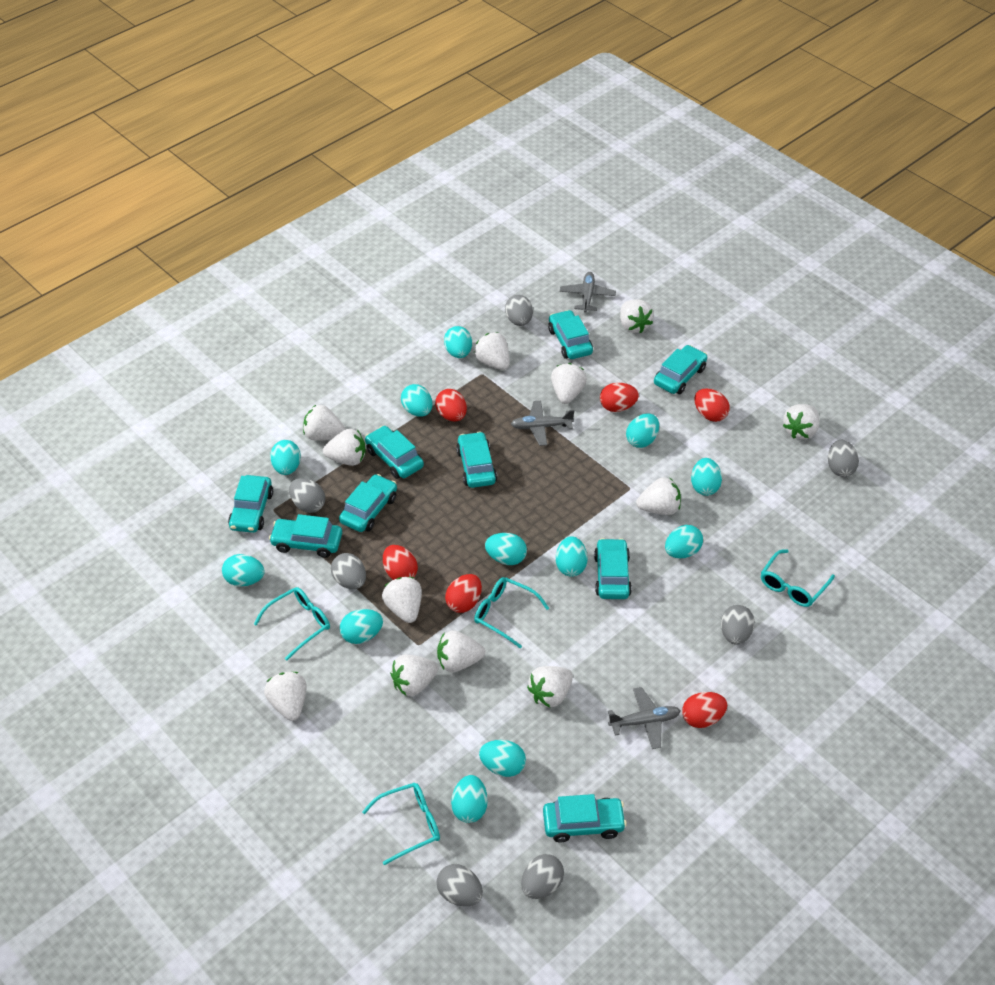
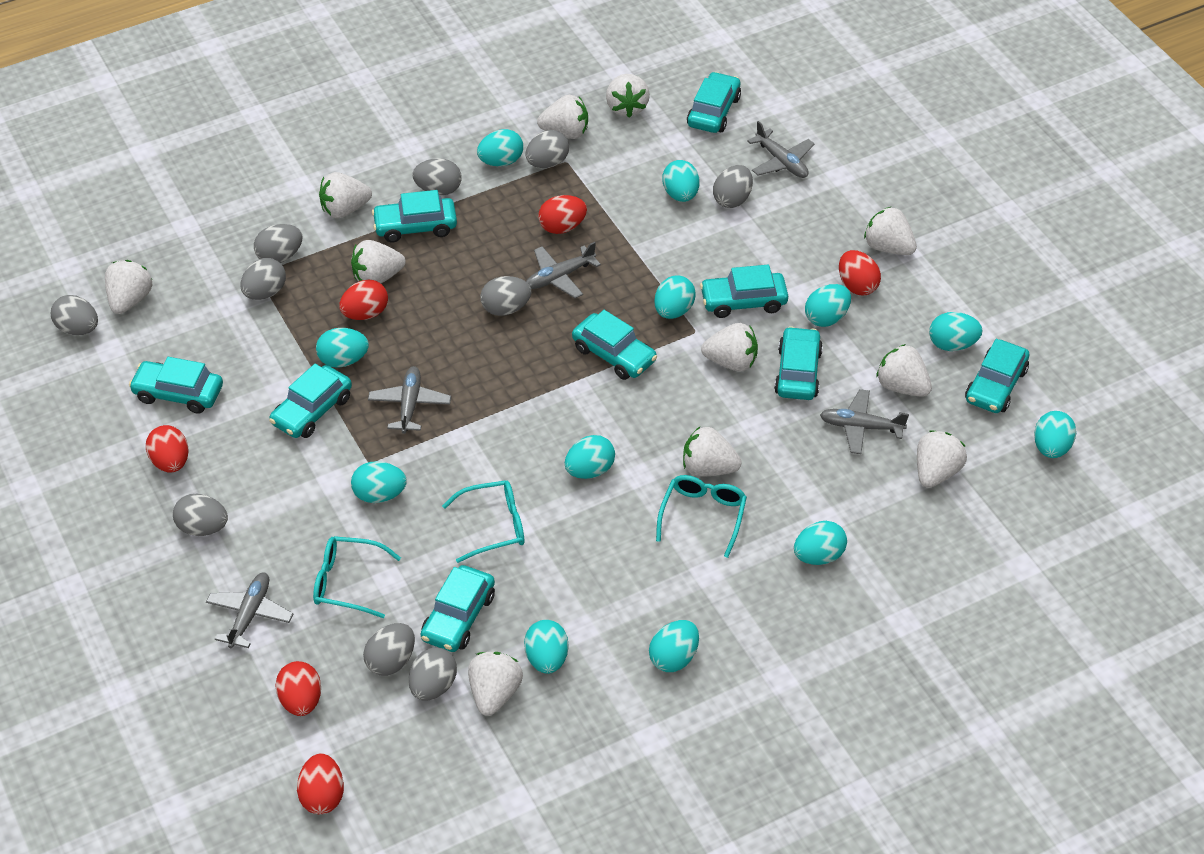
grey egg: [289,478,325,513] [331,553,366,589] [437,864,483,906] [505,295,533,326] [521,854,564,899] [721,605,755,645] [828,440,859,477] = 7 -> [51,295,98,335] [173,494,228,536] [241,258,286,300] [254,224,303,263] [363,623,415,676] [409,648,457,701] [412,158,462,195] [480,276,531,316] [525,130,569,168] [713,165,753,208] = 10
grey plane: [511,401,574,446] [560,272,616,313] [608,687,680,749] = 3 -> [206,572,293,648] [368,366,451,434] [526,242,601,298] [747,121,815,178] [820,389,909,454] = 5
turquoise glasses: [254,587,330,660] [362,783,440,865] [474,577,549,648] [761,549,835,607] = 4 -> [313,536,401,618] [442,480,524,563] [656,475,747,558] = 3
white strawberry: [264,672,307,721] [303,405,346,441] [323,429,366,466] [382,577,422,623] [390,654,438,696] [437,630,485,672] [474,332,510,370] [527,666,573,707] [551,363,587,404] [620,300,654,333] [636,477,681,515] [783,404,819,439] = 12 -> [105,260,152,314] [319,172,372,218] [351,240,406,283] [468,652,523,716] [537,95,588,139] [606,74,650,118] [683,427,742,477] [701,323,758,372] [864,206,917,255] [876,344,932,397] [917,430,967,488] = 11

